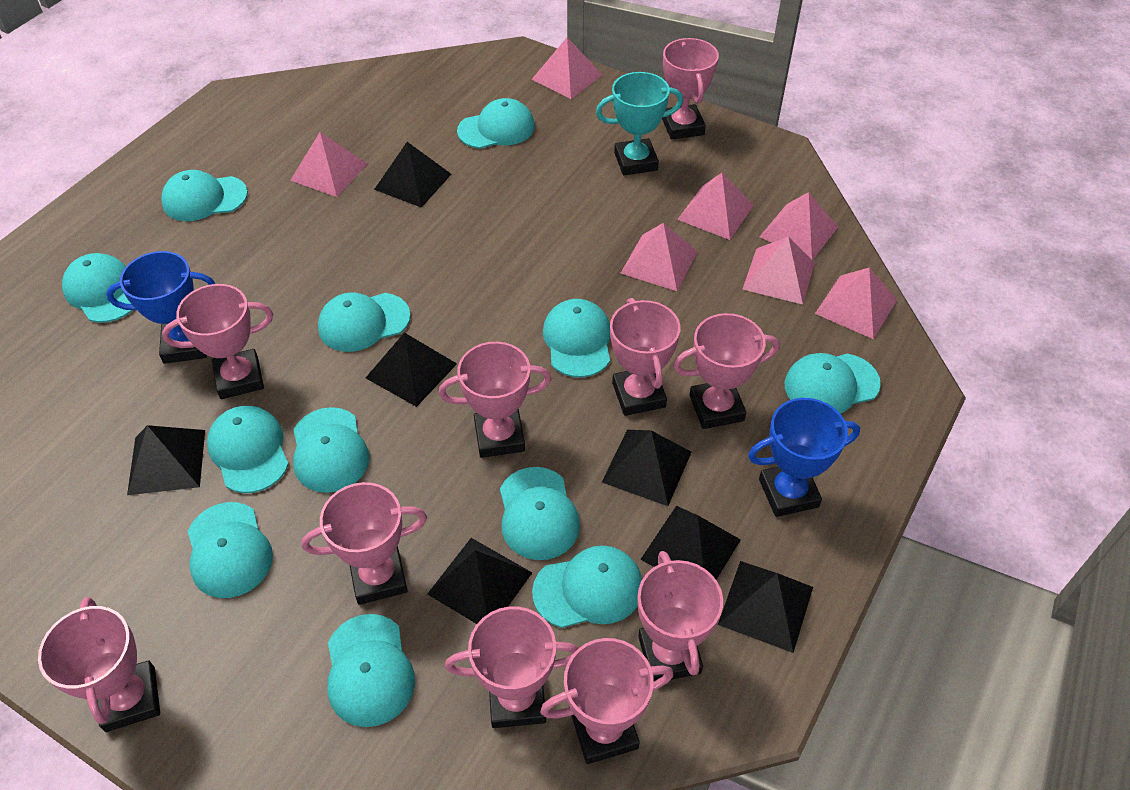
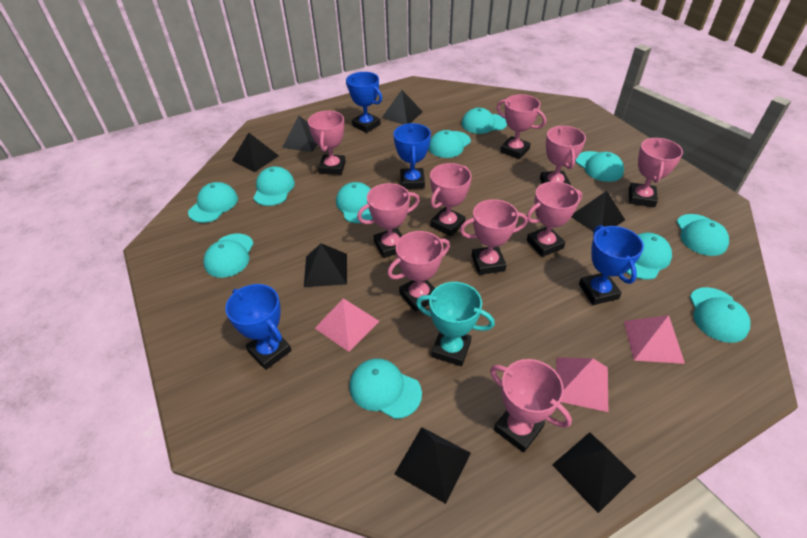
blue trophy: [106,251,215,364] [748,398,860,517] = 2 -> [225,284,292,370] [346,72,382,133] [393,123,431,189] [579,225,644,305] = 4
pink pyramid: [290,132,367,197] [531,37,602,99] [620,223,698,291] [677,173,754,240] [742,237,815,305] [760,192,838,260] [815,268,897,339] = 7 -> [315,299,380,352] [556,357,608,412] [624,315,685,364] = 3
turquoise cap: [62,253,133,323] [161,170,248,221] [187,502,273,598] [207,406,289,493] [293,407,369,493] [318,293,411,352] [327,614,415,727] [457,98,535,149] [500,467,580,560] [532,545,642,628] [543,299,610,378] [785,353,881,414] = 12 -> [188,182,238,223] [203,234,254,278] [253,166,295,206] [336,182,373,223] [349,358,422,419] [428,130,471,158] [461,108,507,134] [575,151,624,182] [626,233,672,280] [677,214,729,256] [690,287,750,343] = 11

